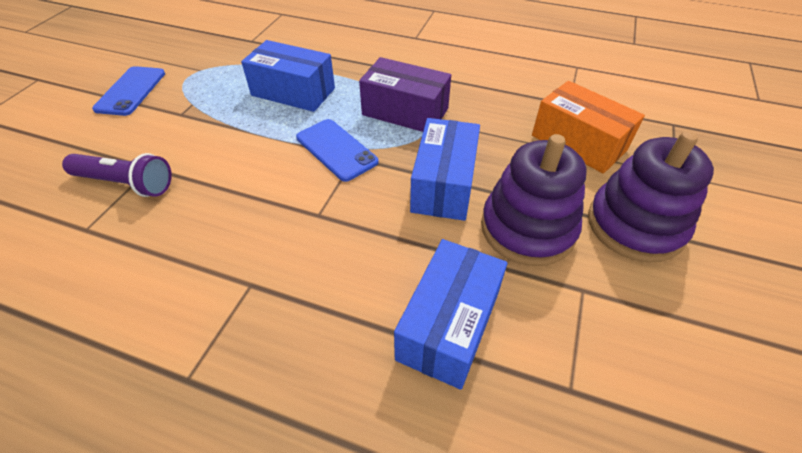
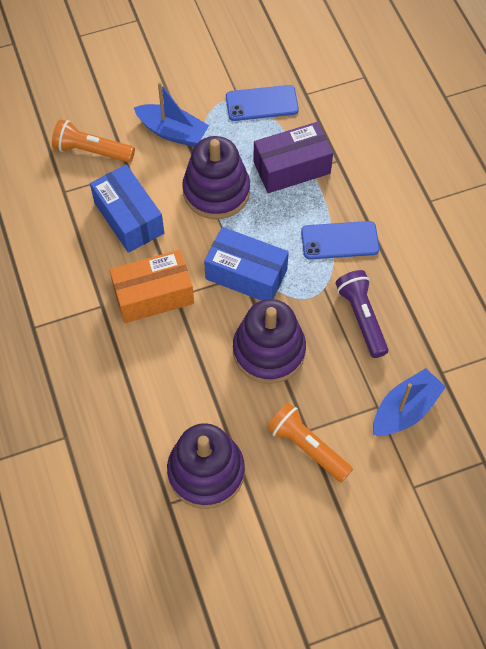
blue boat: none = 0 -> [134,82,209,147] [373,368,446,435] = 2
blue box: [241,40,335,112] [394,239,508,390] [410,118,480,221] = 3 -> [90,165,164,253] [204,227,289,301] = 2
orange flashlight: none = 0 -> [52,119,135,163] [267,403,353,482] = 2
purple stacking toy: [481,134,587,266] [588,131,714,262] = 2 -> [167,423,245,509] [182,136,250,219] [233,299,306,384] = 3

